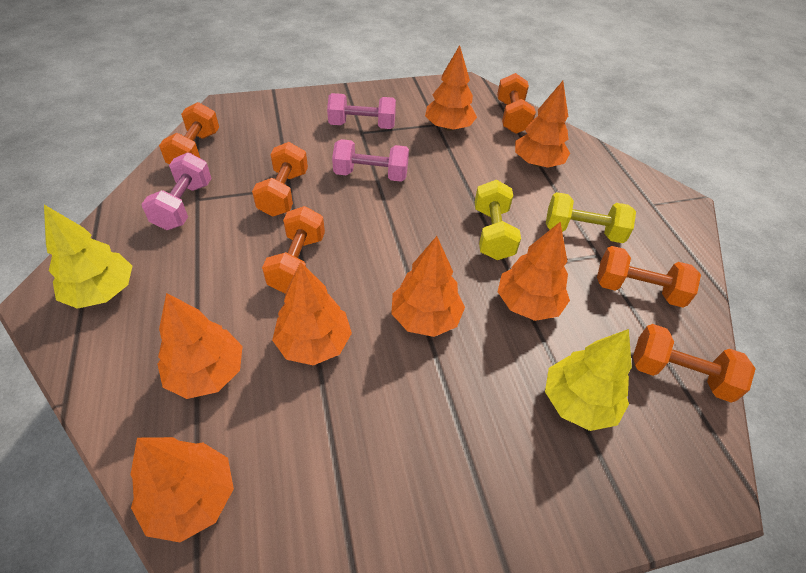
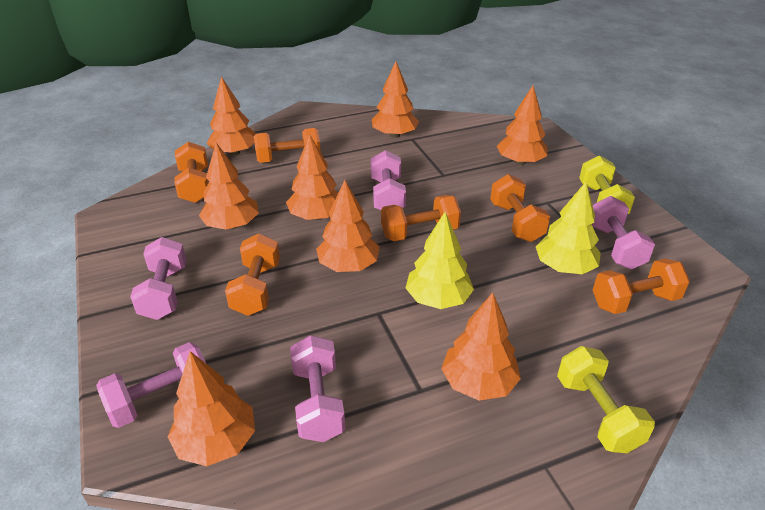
orange tree: [130,437,234,542] [158,293,243,399] [272,262,352,366] [391,236,465,337] [425,45,477,131] [497,222,570,321] [515,81,570,168] = 7 -> [168,351,255,466] [199,142,259,229] [207,76,255,156] [286,134,338,220] [316,180,380,272] [372,61,419,138] [441,292,521,401] [497,86,548,165] = 8
pink dumbbell: [141,152,212,230] [327,93,396,129] [332,139,409,182] = 3 -> [96,342,206,428] [130,237,187,320] [290,335,345,442] [371,150,406,210] [592,196,655,269] = 5

